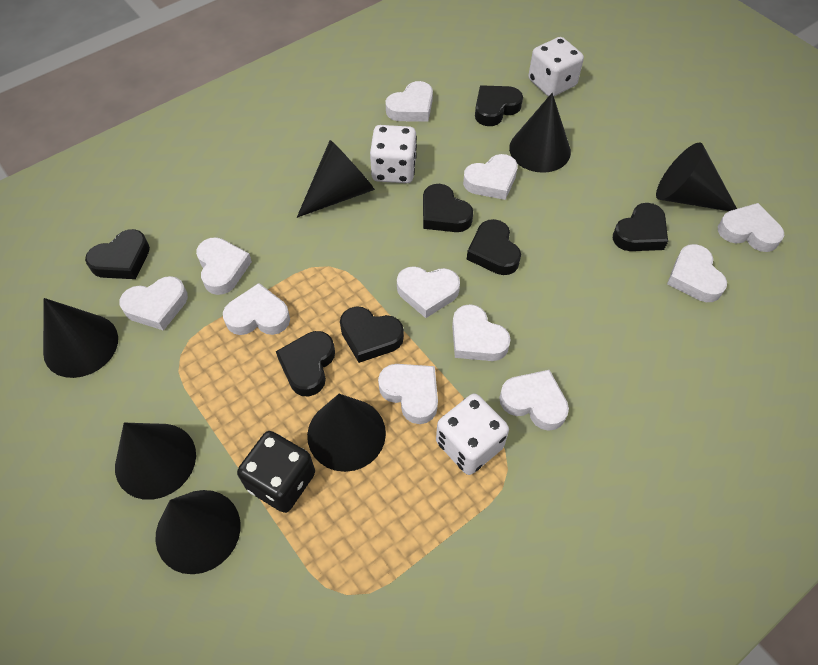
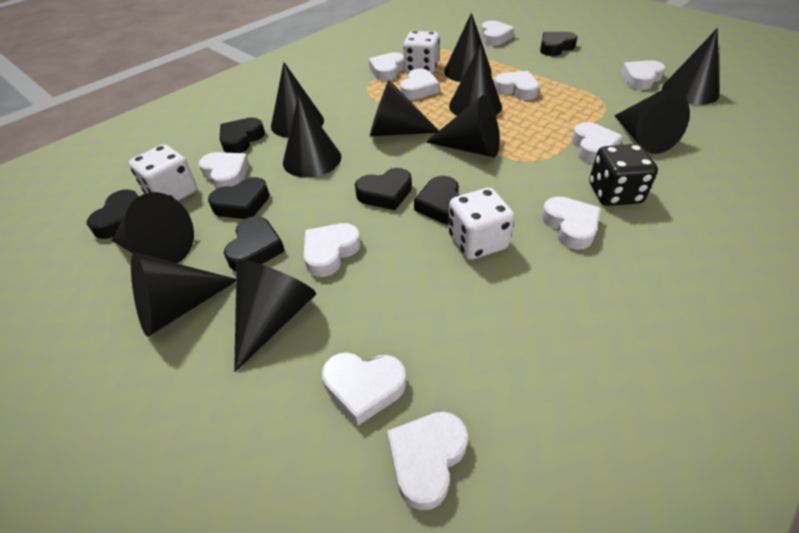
black cone: [43,298,118,378] [115,423,196,500] [155,490,241,574] [297,140,375,218] [307,394,386,472] [509,93,571,173] [656,143,737,211] = 7 -> [112,192,194,263] [131,253,236,337] [234,260,316,372] [271,62,324,138] [283,95,341,178] [370,80,439,136] [426,95,500,157] [444,13,492,82] [449,44,502,116] [614,89,690,154] [662,28,719,105] = 11

